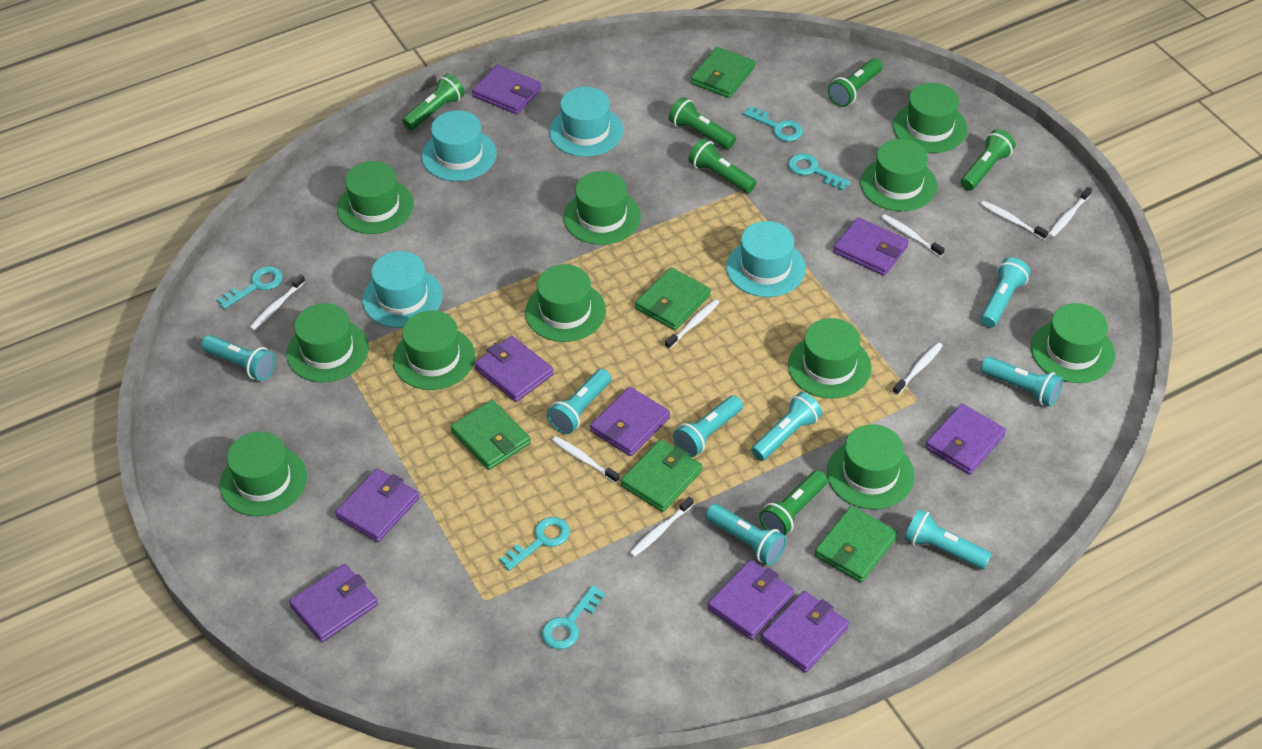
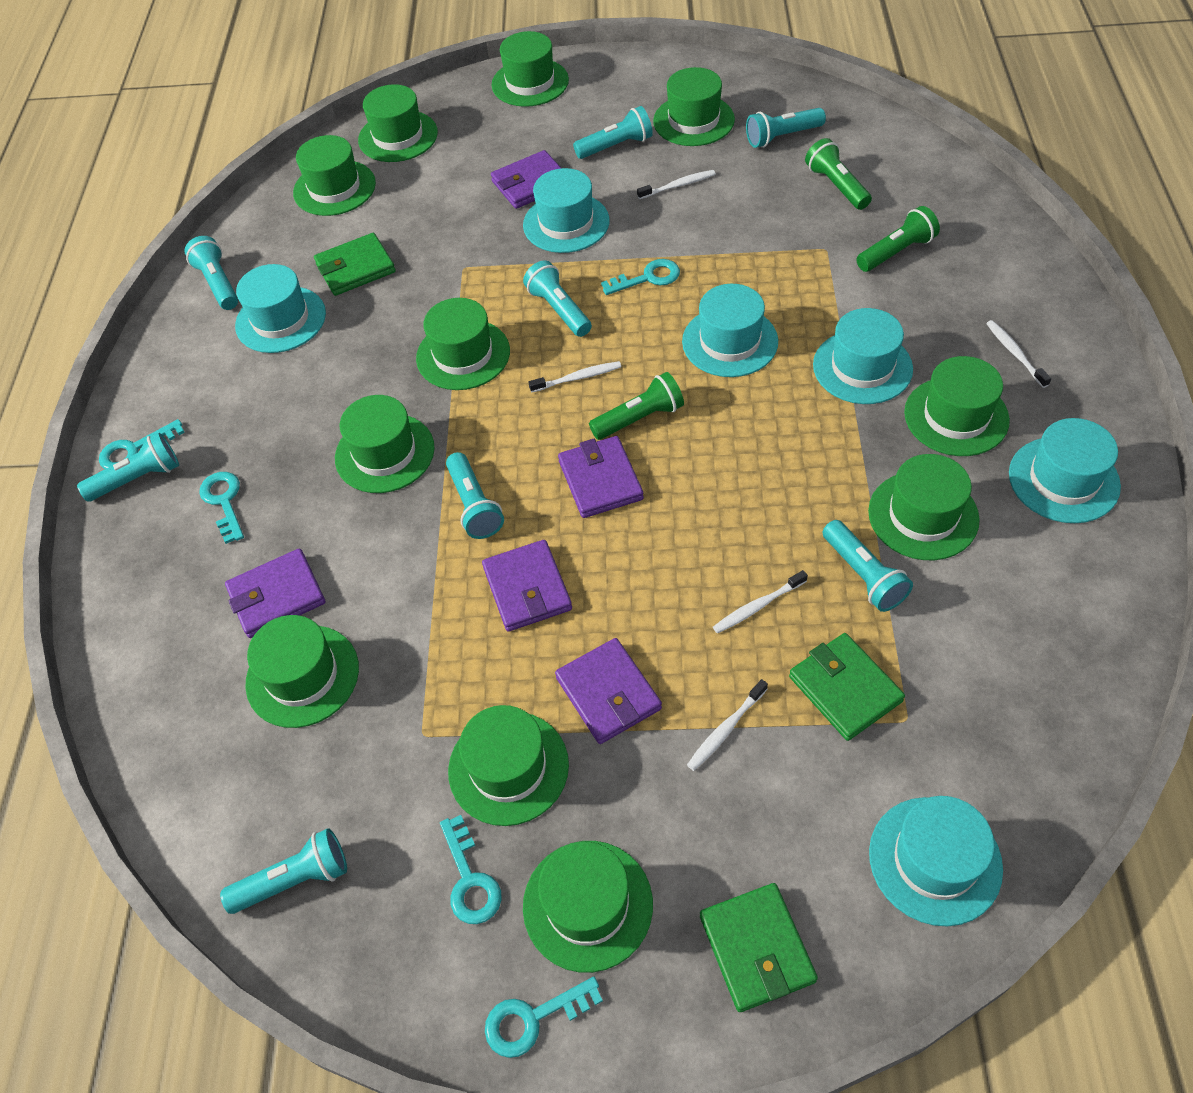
green flashlight: [402,74,465,130] [669,97,736,149] [689,138,756,193] [759,470,828,535] [828,58,883,107] [961,129,1015,191] = 6 -> [589,372,684,440] [805,138,872,210] [856,206,940,272] = 3
green wallet: [450,400,531,470] [621,439,702,512] [635,267,711,330] [691,47,755,98] [815,506,898,582] = 5 -> [314,233,396,296] [700,883,818,1012] [789,633,905,741] = 3
purple wallet: [289,564,378,642] [335,468,419,542] [472,65,542,114] [474,336,554,402] [590,387,670,456] [708,560,794,640] [761,591,849,673] [833,218,909,276] [925,404,1006,474] = 9 -> [225,549,325,638] [482,540,572,632] [491,150,561,209] [555,638,662,744] [558,436,644,518] = 5
turquoise hat: [362,251,443,328] [422,110,497,181] [549,87,623,157] [726,221,806,297] = 4 -> [235,264,326,353] [523,168,610,253] [682,284,778,377] [813,308,913,404] [869,796,1003,927] [1009,418,1121,523] = 6
white toothbrush: [249,274,305,330] [552,436,620,483] [630,497,694,557] [665,299,720,349] [881,214,945,257] [893,342,943,395] [980,201,1048,240] [1048,187,1092,237] = 8 -> [528,361,621,393] [637,170,716,199] [687,679,768,771] [713,570,808,633] [986,320,1051,388] = 5

